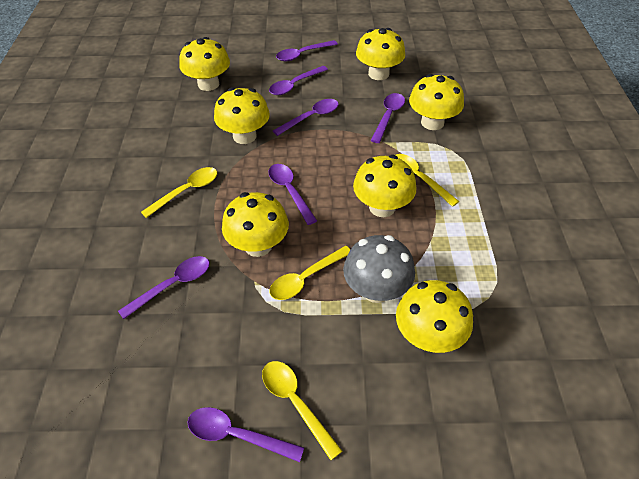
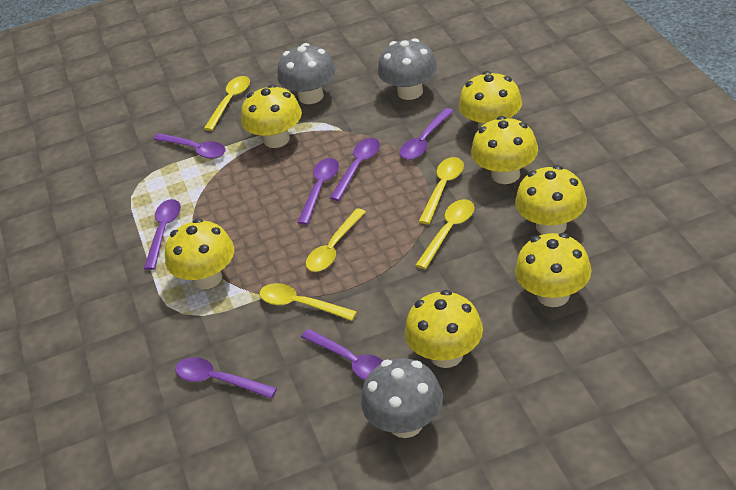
grey mushroom: [343,235,415,303] = 1 -> [277,43,336,104] [361,358,443,438] [378,38,437,100] = 3
yellow spoon: [141,167,217,218] [262,361,342,460] [270,246,351,300] [396,154,459,207] = 4 -> [204,76,250,131] [259,283,357,321] [306,208,366,272] [416,199,474,269] [418,157,464,224] = 5

